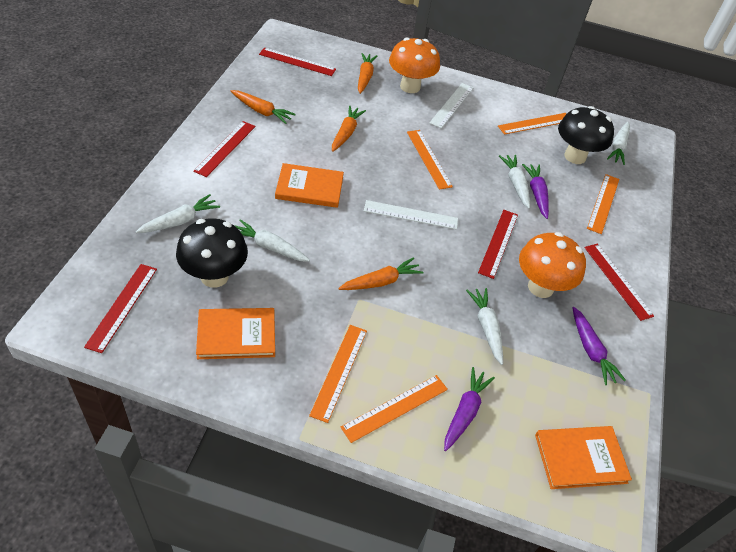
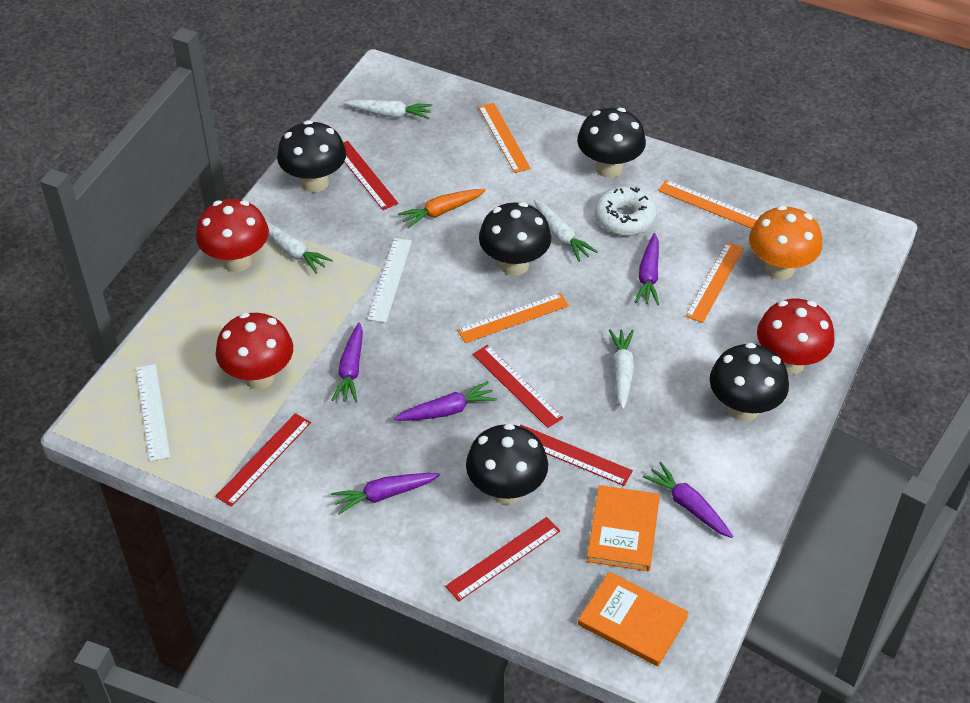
black mushroom: [176,218,248,288] [558,106,614,164] = 2 -> [277,120,346,193] [466,423,548,504] [479,202,551,276] [577,108,646,178] [710,343,789,422] = 5
orange book: [196,308,275,359] [275,163,344,208] [535,426,632,489] = 3 -> [578,572,689,666] [587,485,660,571] = 2
orange carrot: [231,90,296,124] [332,106,366,152] [338,257,424,290] [358,53,377,94] = 4 -> [398,189,486,229] = 1
orange mushroom: [389,38,440,93] [519,232,586,298] = 2 -> [749,205,822,280] = 1
orange ruler: [309,325,367,423] [341,375,448,443] [407,130,453,190] [498,113,566,135] [587,174,619,234] = 5 -> [457,293,569,343] [478,103,531,173] [658,180,759,229] [685,242,744,323] = 4
purple carrot: [444,367,495,451] [522,164,549,219] [572,307,626,385] = 3 -> [331,473,440,515] [332,322,363,402] [394,381,497,421] [635,233,659,305] [643,462,733,538] = 5
red mushroom: none = 0 -> [196,199,269,272] [216,313,293,389] [757,299,835,375] = 3
white carrot: [136,194,220,233] [235,219,310,262] [466,288,503,365] [499,155,530,209] [607,122,630,165] = 5 -> [266,222,333,274] [345,100,433,119] [534,200,598,262] [609,329,634,410] = 4
white donut: none = 0 -> [595,186,657,236] = 1

